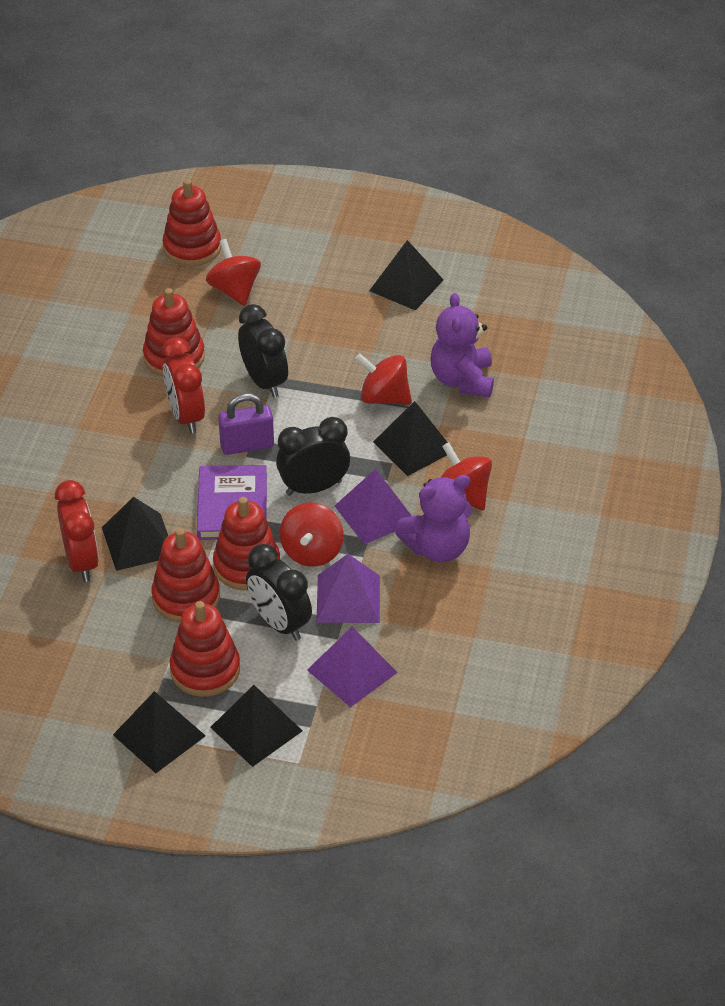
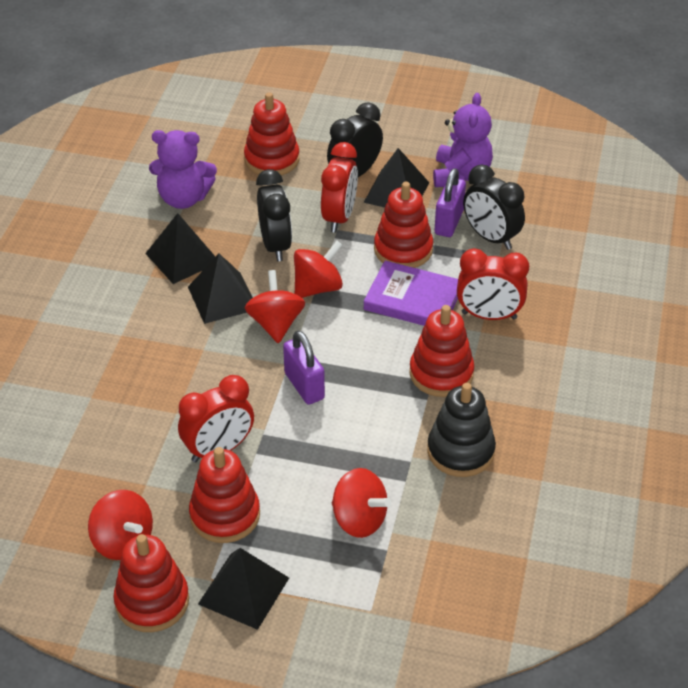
black pyramid: [102,497,168,571] [113,691,206,773] [210,685,303,767] [369,240,444,311] [373,401,448,476] = 5 -> [145,213,215,284] [188,254,253,324] [198,548,289,630] [364,148,429,208] = 4
black stacking toy: none = 0 -> [427,383,496,477] = 1
purple padlock: [218,393,274,455] = 1 -> [283,331,325,405] [435,168,466,237] = 2
purple pyramid: [307,627,398,707] [316,554,380,623] [335,469,412,545] = 3 -> none = 0
red clock: [55,480,99,582] [162,337,205,434] = 2 -> [178,375,254,463] [321,142,358,233] [457,248,529,320] = 3

